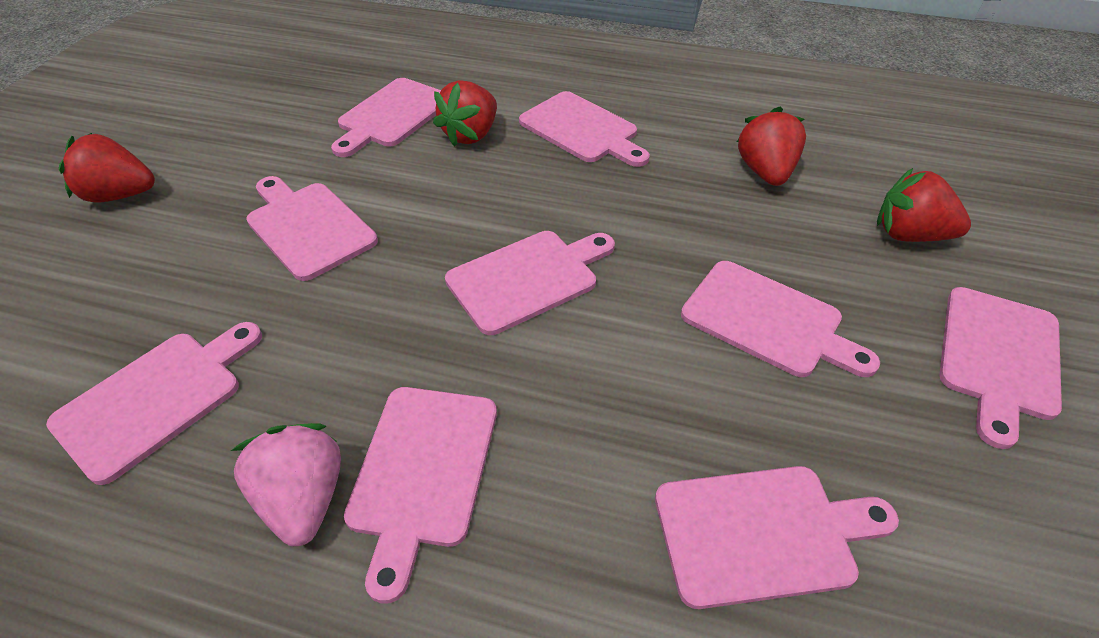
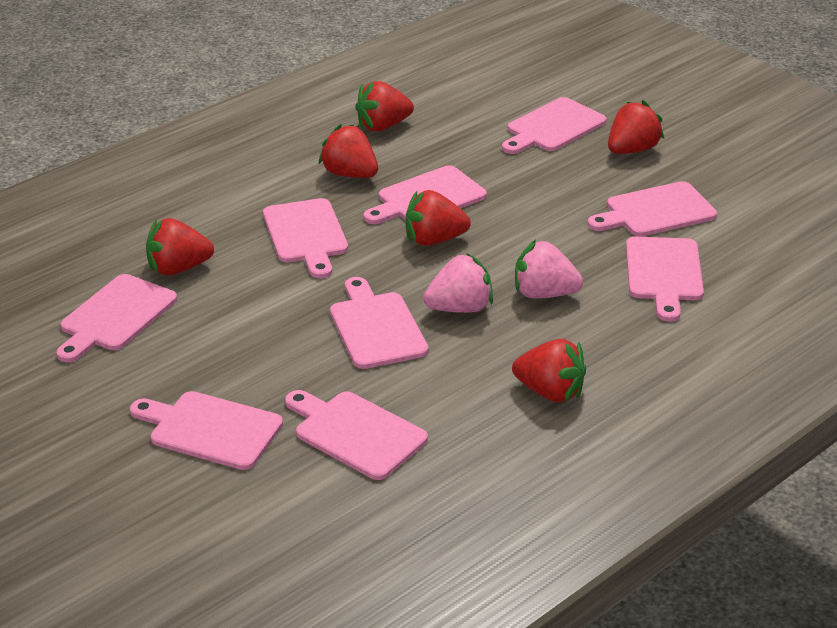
pink strawberry: [231,423,341,546] = 1 -> [423,253,493,313] [515,240,583,299] = 2
red strawberry: [59,133,155,202] [433,80,497,147] [737,107,806,186] [877,168,971,242] = 4 -> [146,218,214,276] [319,124,378,178] [355,81,414,131] [406,190,471,246] [512,339,586,403] [608,100,664,154] = 6

